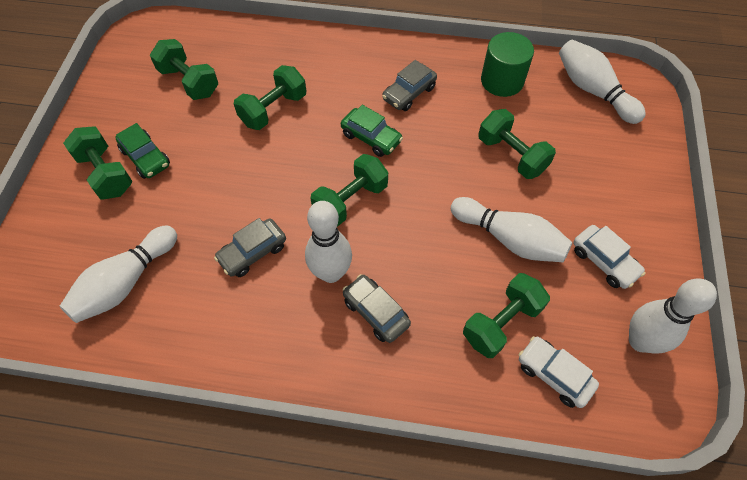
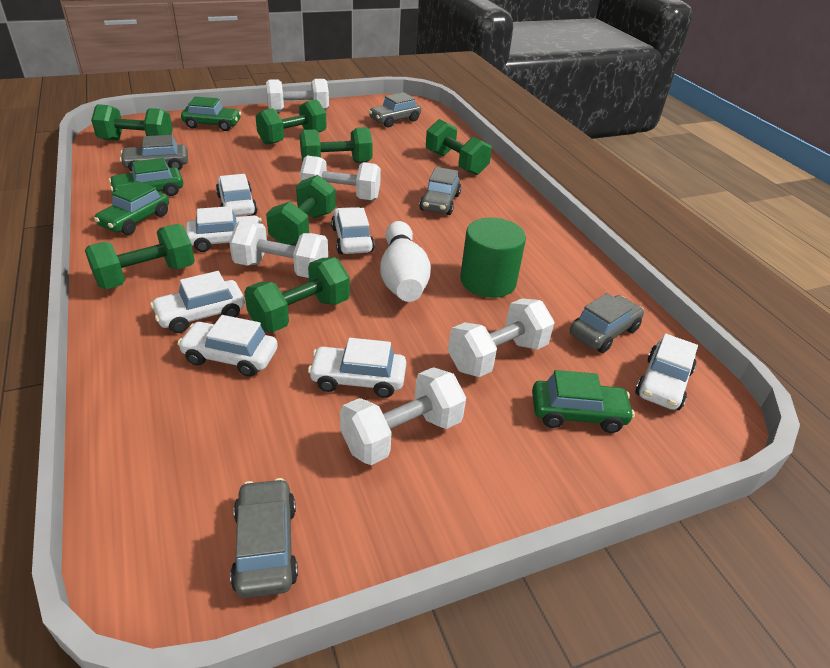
green car: [115,123,170,179] [341,105,403,157] = 2 -> [94,181,169,235] [109,158,183,196] [181,97,241,131] [532,370,635,433] = 4
green dumbbell: [63,127,133,200] [150,39,218,100] [234,65,306,130] [311,154,388,227] [463,273,550,358] [478,109,556,179] = 6 -> [85,224,195,289] [91,104,173,141] [244,257,350,332] [255,99,327,145] [266,175,336,245] [300,127,373,163] [426,119,492,175] = 7
grey car: [214,218,286,277] [343,274,411,343] [382,60,437,111] = 3 -> [120,135,188,172] [230,478,298,598] [369,92,421,127] [419,167,461,215] [570,293,644,353] = 5
white bowling pin: [60,225,177,323] [305,201,352,283] [451,197,572,262] [559,40,646,124] [629,279,717,353] = 5 -> [380,221,431,302] = 1
white car: [519,336,599,408] [573,225,646,289] = 2 -> [150,271,245,333] [178,315,278,377] [186,206,262,252] [216,174,257,216] [308,338,406,398] [331,207,375,254] [635,334,698,410] = 7
white dumbbell: none = 0 -> [229,221,328,278] [266,79,329,112] [300,156,381,201] [340,367,466,465] [448,298,554,377] = 5

